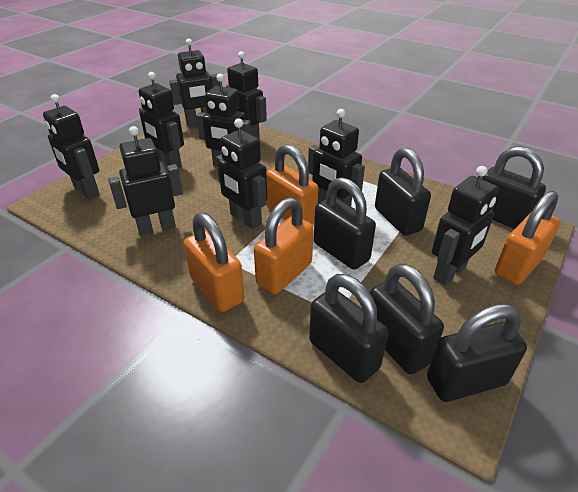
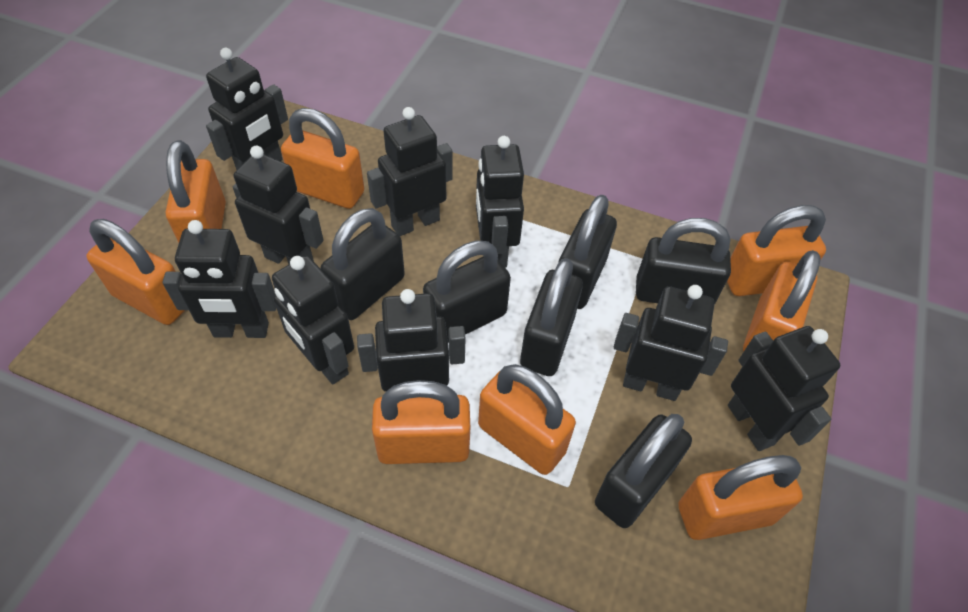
orange padlock: [184,212,244,312] [254,198,314,294] [266,144,319,224] [495,191,560,285] = 4 -> [86,219,185,325] [166,140,226,243] [281,108,364,209] [372,380,470,464] [478,364,576,475] [678,455,803,540] [727,205,826,296] [743,250,821,352] = 8

